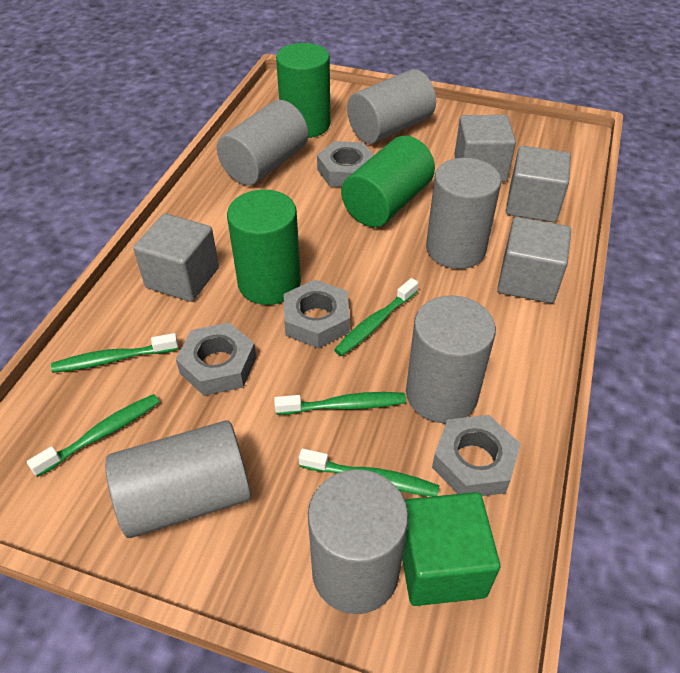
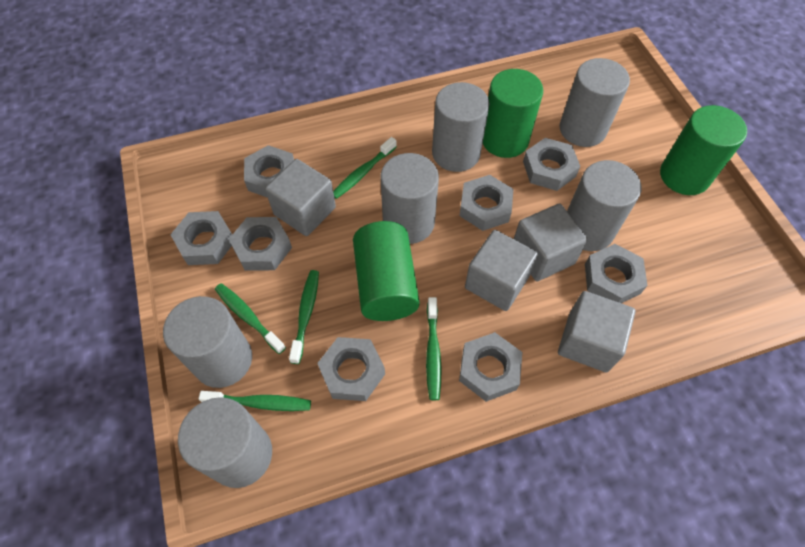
green cube: [402,492,500,606] = 1 -> none = 0
grey nut: [176,323,256,396] [284,280,350,349] [317,141,374,187] [432,415,521,496] = 4 -> [170,211,232,265] [229,217,292,271] [244,145,294,198] [317,337,385,401] [459,175,513,231] [459,332,522,402] [523,138,580,191] [585,244,648,303] = 8

